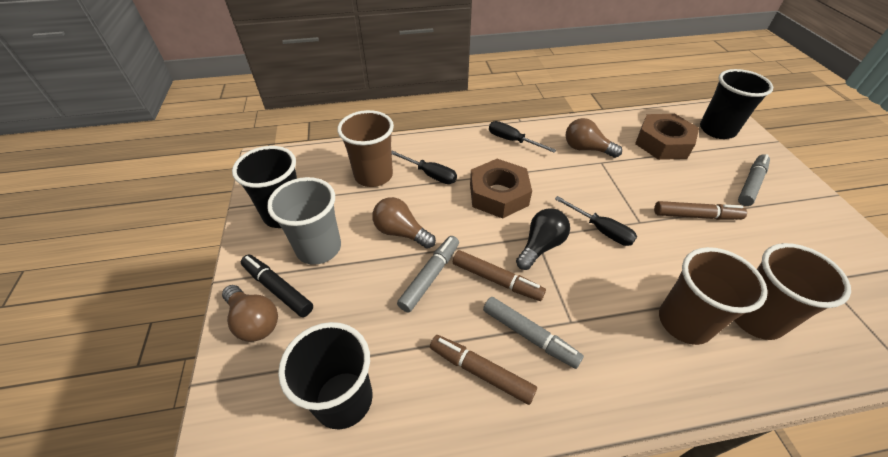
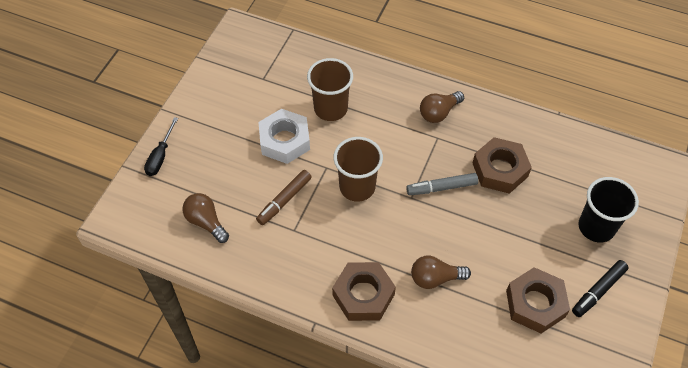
black cup: [232,146,297,228] [278,322,373,429] [700,69,773,139] = 3 -> [579,177,639,242] = 1
black light bulb: [516,208,570,270] = 1 -> none = 0
black screwdriver: [391,150,457,184] [489,121,556,152] [555,196,637,246] = 3 -> [144,117,178,176] = 1
brown cup: [337,110,394,187] [659,247,768,345] [734,243,851,340] = 3 -> [307,58,353,121] [333,137,383,202] = 2
brown marker: [430,335,537,405] [453,250,546,301] [654,201,747,220] = 3 -> [256,170,311,225] = 1
brown nut: [470,159,532,219] [635,114,699,160] = 2 -> [332,262,396,321] [473,137,532,194] [506,267,570,333] = 3
grey cup: [267,177,341,265] = 1 -> none = 0
grey marker: [397,236,459,313] [483,297,584,369] [738,154,770,206] = 3 -> [406,173,478,195] = 1
white nut: none = 0 -> [259,109,310,164] = 1

